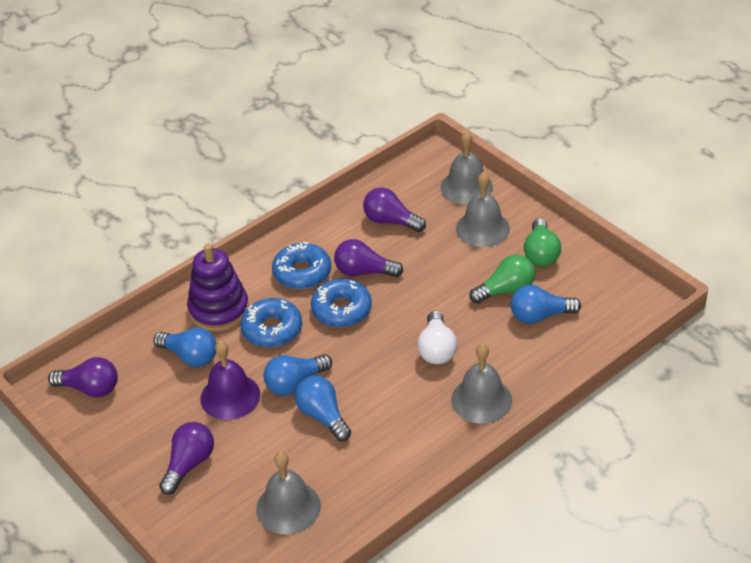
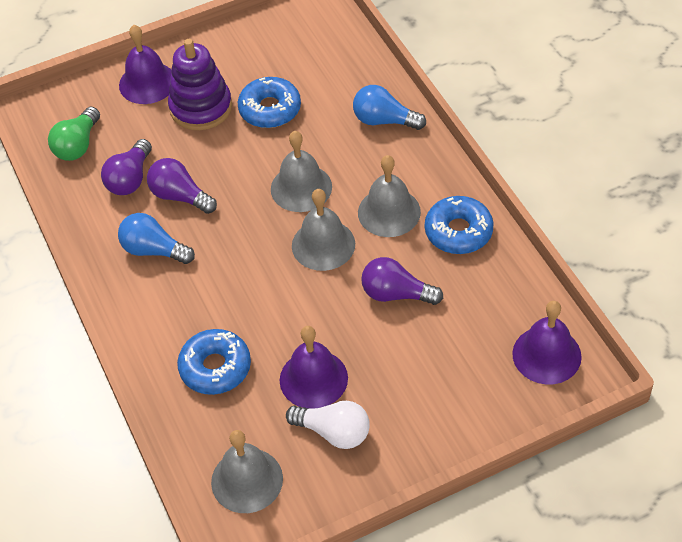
blue light bulb: [154,327,216,367] [263,354,332,396] [295,376,351,441] [510,285,581,324] = 4 -> [118,213,195,264] [353,85,426,130] = 2
green light bulb: [469,255,535,304] [524,218,561,266] = 2 -> [48,107,100,161] = 1
purple bell: [200,340,260,420] = 1 -> [119,25,172,104] [280,326,348,408] [512,301,582,384] = 3
purple light bulb: [48,357,118,397] [159,422,214,495] [334,239,404,277] [363,187,426,232] = 4 -> [101,139,152,195] [147,158,217,214] [361,257,443,305] = 3

